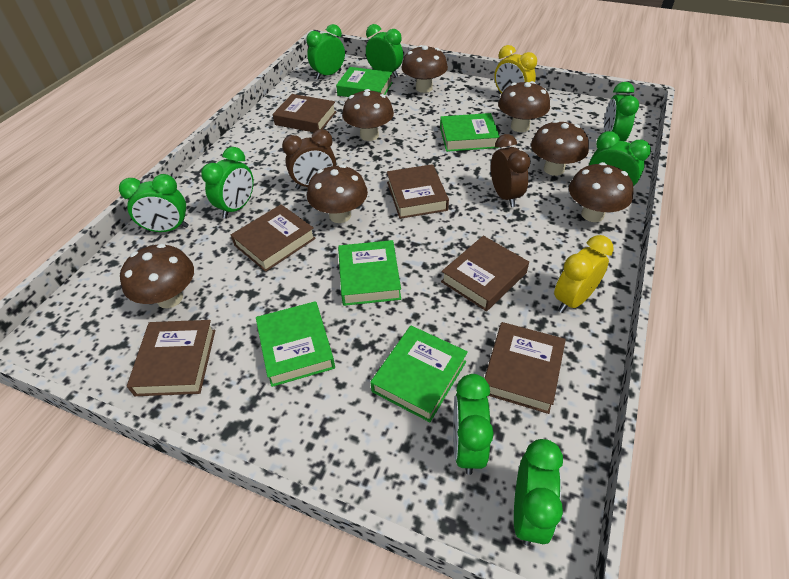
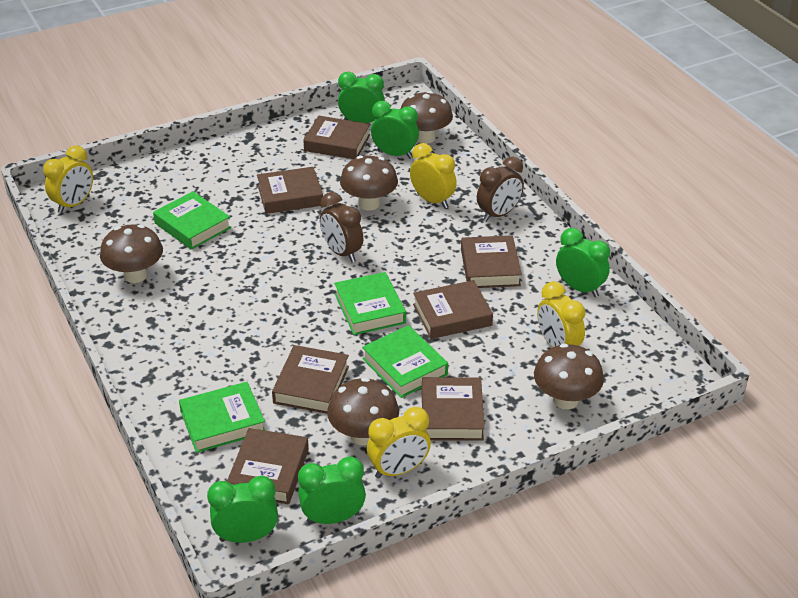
brown book: [127,320,215,396] [231,204,316,272] [273,94,336,132] [387,164,449,219] [441,236,529,311] [485,322,566,414] = 6 -> [227,428,309,504] [257,167,323,214] [272,345,349,414] [303,116,370,159] [413,280,493,339] [422,377,484,441] [461,235,522,288] = 7
brown mushroom: [120,244,194,308] [307,165,368,223] [342,89,394,141] [401,45,448,93] [498,81,550,132] [531,120,589,176] [569,162,634,222] = 7 -> [100,224,163,283] [327,377,399,445] [340,156,398,211] [401,91,453,144] [534,344,604,409] = 5
green book: [256,301,335,387] [336,67,393,97] [338,240,401,306] [370,326,468,422] [440,113,500,152] = 5 -> [153,191,231,250] [179,382,265,453] [334,272,406,335] [362,325,448,398] = 4
green clock: [119,174,189,232] [201,147,254,219] [306,24,345,80] [366,24,403,77] [453,374,494,475] [514,439,563,546] [589,131,651,186] [604,82,639,141] = 8 -> [207,476,278,543] [298,456,366,524] [338,72,385,123] [371,101,419,159] [556,228,610,297] = 5
yellow clock: [494,45,537,94] [554,235,614,313] = 2 -> [43,145,93,213] [367,407,431,479] [410,143,457,208] [537,281,586,347] = 4

